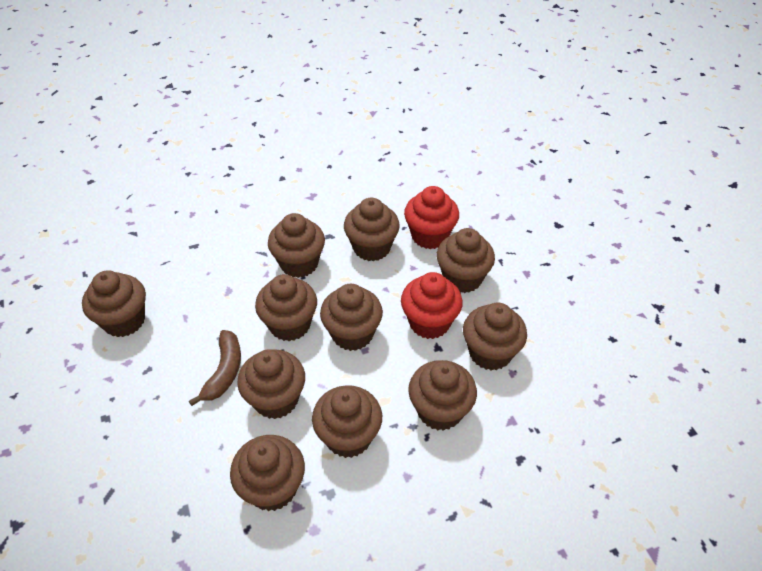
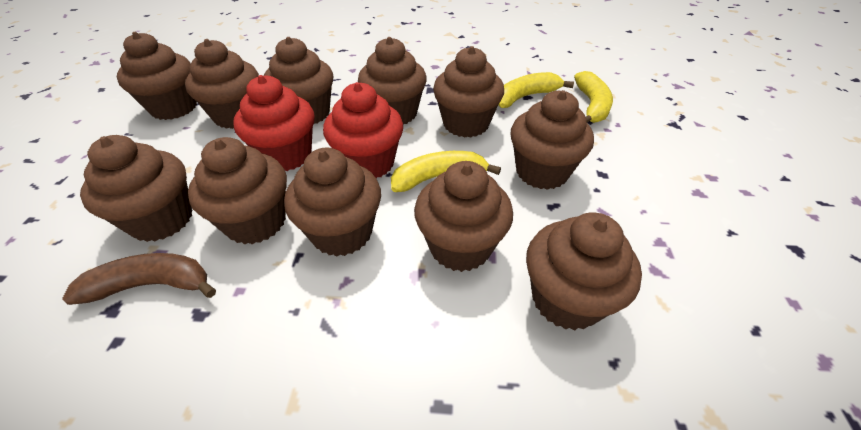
yellow banana: none = 0 -> [391,151,501,192] [498,72,574,108] [574,71,613,123] = 3

